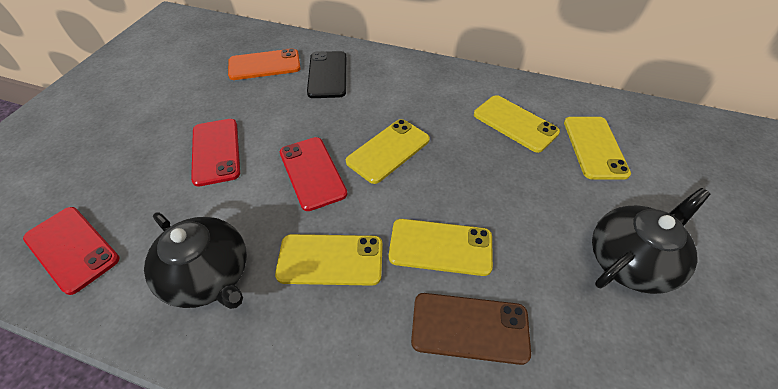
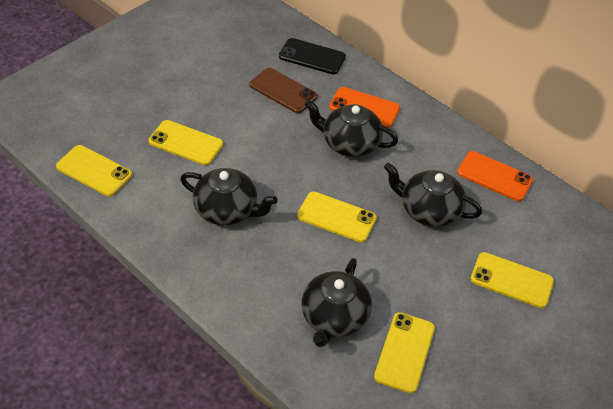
black teapot: [144,212,247,309] [592,188,710,294] = 2 -> [180,168,278,226] [301,258,372,347] [304,99,398,157] [384,163,482,227] = 4
orange phone: [228,48,301,80] = 1 -> [329,87,400,128] [457,151,533,201] = 2
red phone: [23,207,120,295] [191,119,240,187] [280,137,347,211] = 3 -> none = 0

